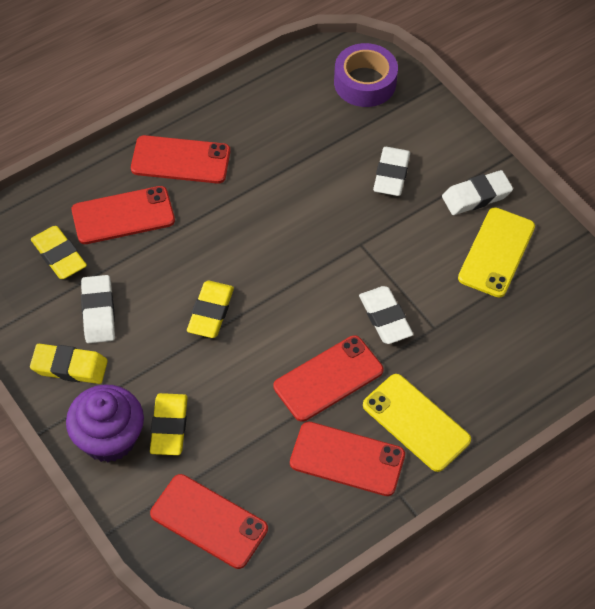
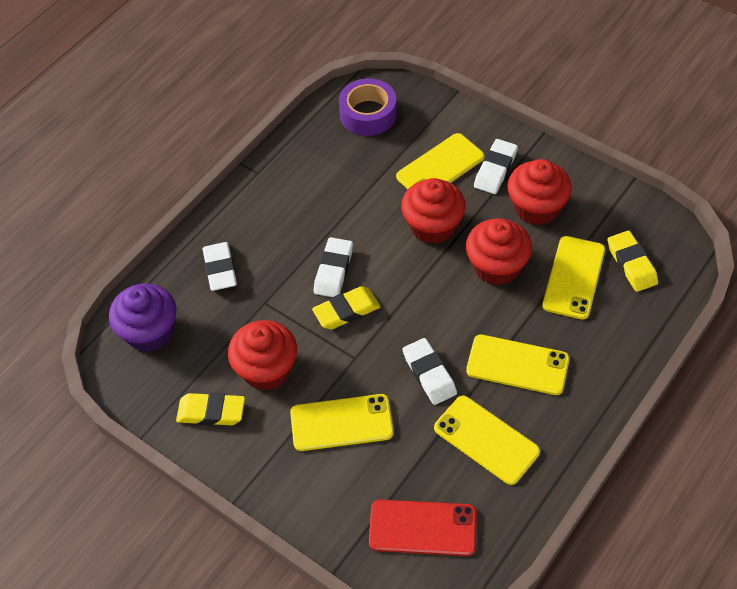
red cupcake: none = 0 -> [228,320,297,390] [401,178,466,244] [466,218,532,285] [507,159,572,225] = 4
red phone: [72,186,175,244] [131,135,230,184] [150,474,268,569] [274,335,383,422] [290,421,405,496] = 5 -> [369,500,477,556] = 1
yellow eraser: [30,344,108,384] [31,226,87,279] [150,393,188,455] [187,281,234,338] = 4 -> [176,393,245,426] [312,286,380,329] [608,231,658,292] = 3
yellow phone: [363,374,471,472] [458,207,535,297] = 2 -> [290,394,394,451] [396,133,485,189] [434,396,540,485] [466,335,570,395] [542,236,605,320] = 5

